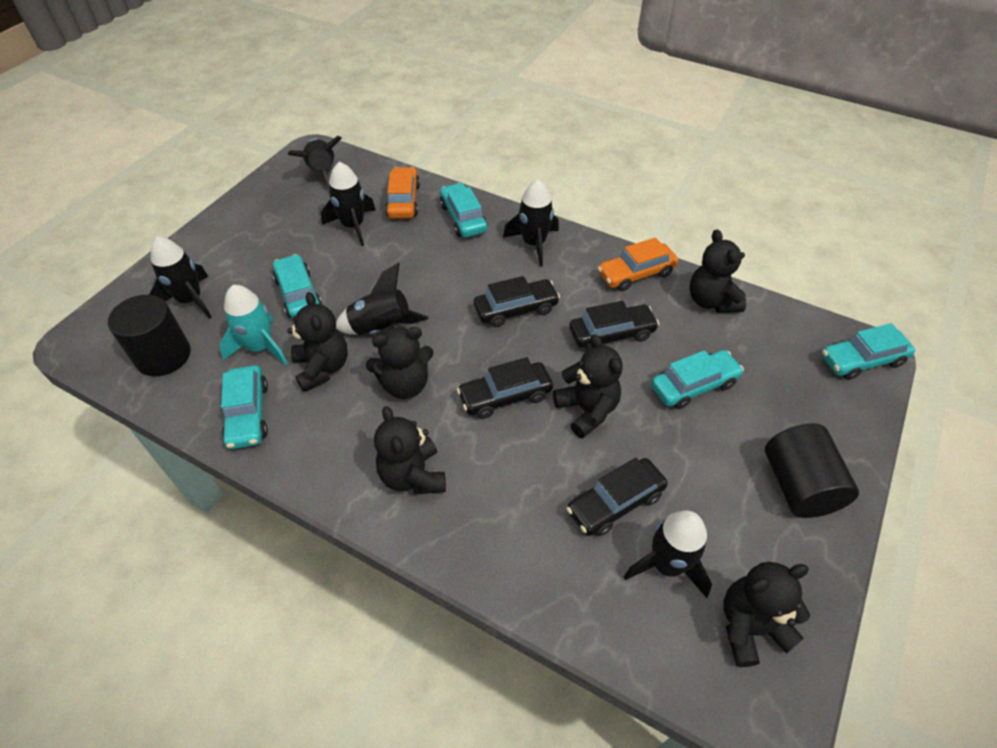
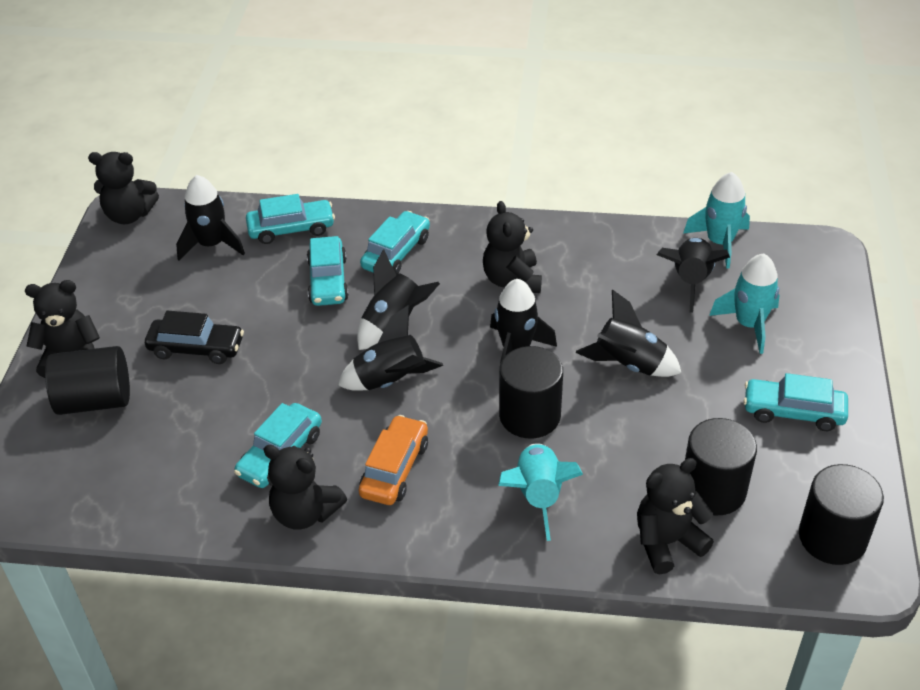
black car: [457,357,553,419] [474,276,560,327] [566,458,668,536] [569,301,659,350] = 4 -> [145,311,244,364] = 1
black cylinder: [108,295,191,376] [765,424,859,518] = 2 -> [45,346,130,415] [499,346,563,438] [685,418,757,515] [799,464,884,565] = 4
black teddy bear: [287,292,348,392] [366,327,434,399] [374,406,446,495] [553,334,623,439] [690,229,746,313] [723,562,810,667] = 6 -> [25,280,100,378] [88,152,159,224] [264,445,347,530] [483,201,542,293] [637,458,714,574] = 5
orange car: [385,167,420,219] [598,237,678,291] = 2 -> [359,415,428,505] = 1
turquoise rocket: [219,285,288,366] = 1 -> [498,443,583,541] [683,172,750,269] [709,253,780,354] = 3

